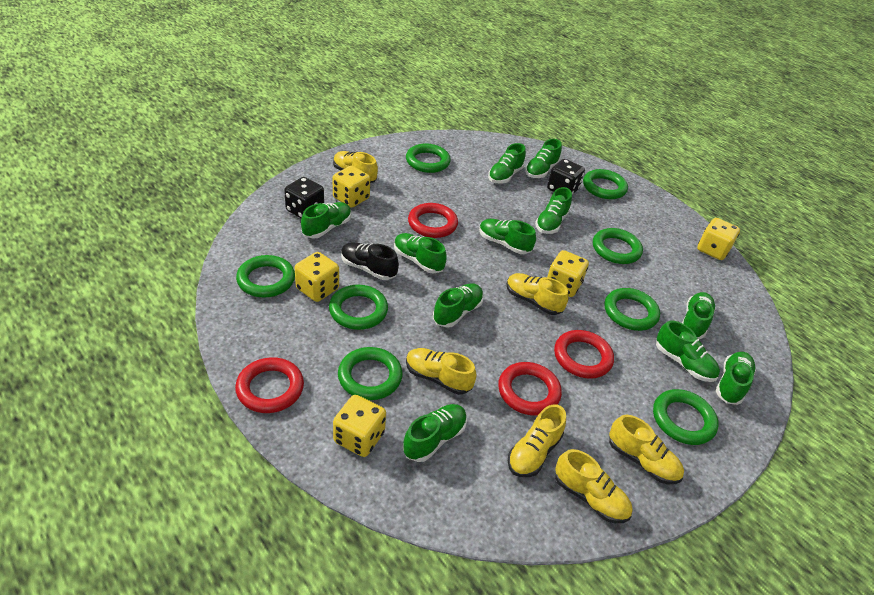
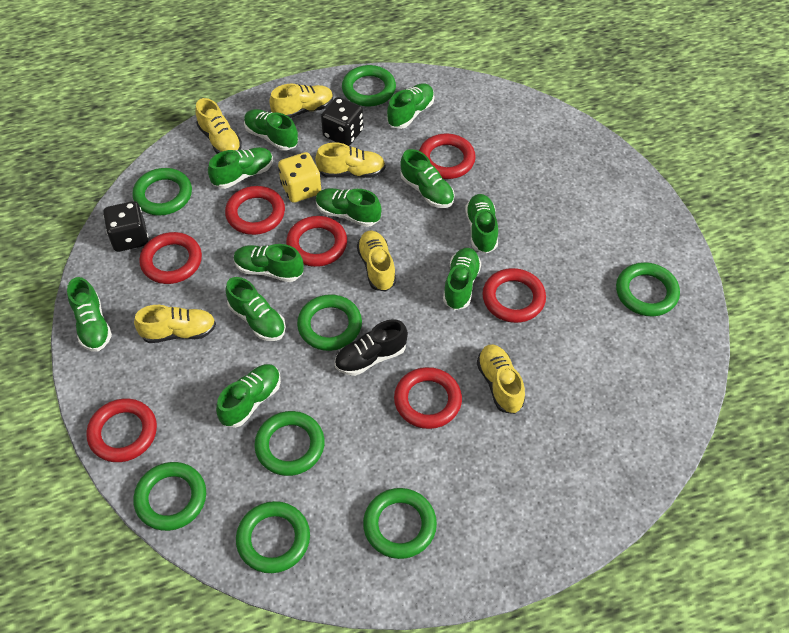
red ring: [235,357,304,413] [408,203,458,238] [498,362,562,416] [554,330,614,379] = 4 -> [87,399,157,462] [139,232,202,284] [225,186,285,235] [286,216,347,267] [394,367,462,429] [419,134,476,179] [482,268,546,323] = 7
yellow dice: [295,252,339,302] [333,166,370,208] [333,395,386,457] [547,250,589,297] [697,218,740,260] = 5 -> [278,152,321,203] = 1

